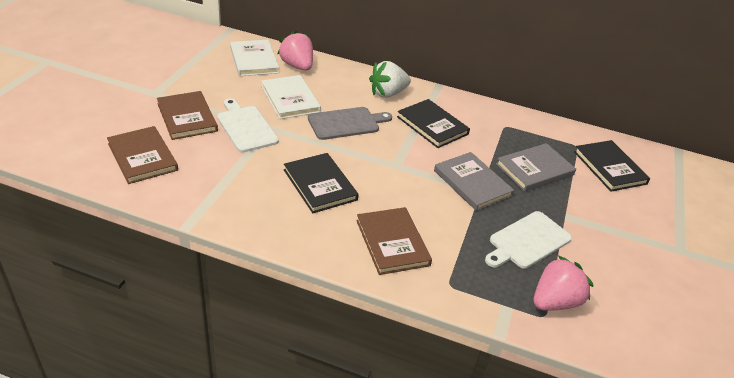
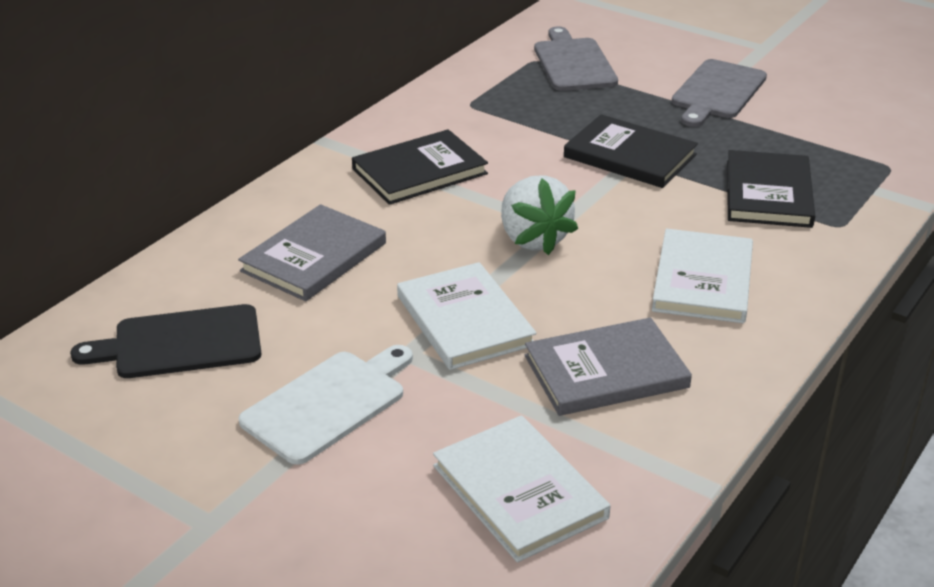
black cutting board: none = 0 -> [70,304,261,378] = 1
brown book: [107,126,178,184] [157,91,218,140] [356,207,432,275] = 3 -> none = 0
grey cutting board: [308,107,392,140] = 1 -> [534,27,618,91] [672,59,767,127] = 2
pink strawberry: [277,30,313,71] [534,255,594,311] = 2 -> none = 0
white book: [230,40,279,76] [261,75,321,119] = 2 -> [397,262,537,370] [433,415,610,563] [652,229,753,323] = 3
white cutting board: [217,98,279,152] [485,211,572,269] = 2 -> [238,345,413,465] = 1

